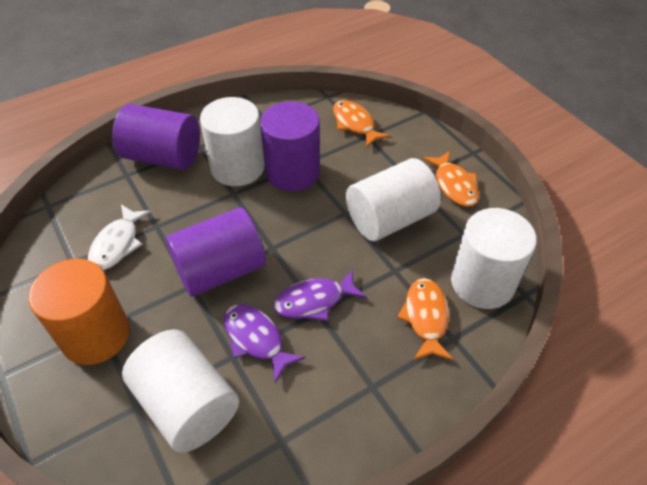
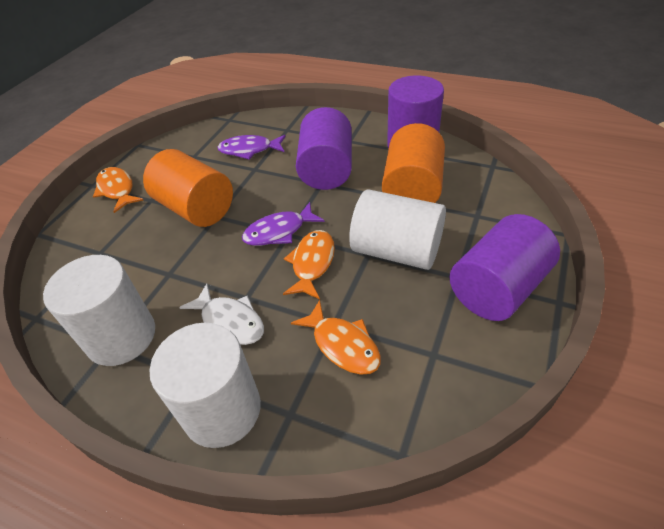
orange cylinder: [29,259,130,365] = 1 -> [143,149,233,227] [382,123,445,203] = 2
white cylinder: [122,329,239,453] [200,97,265,186] [346,158,441,241] [451,208,537,309] = 4 -> [43,255,155,366] [150,323,261,448] [349,190,446,270] = 3

